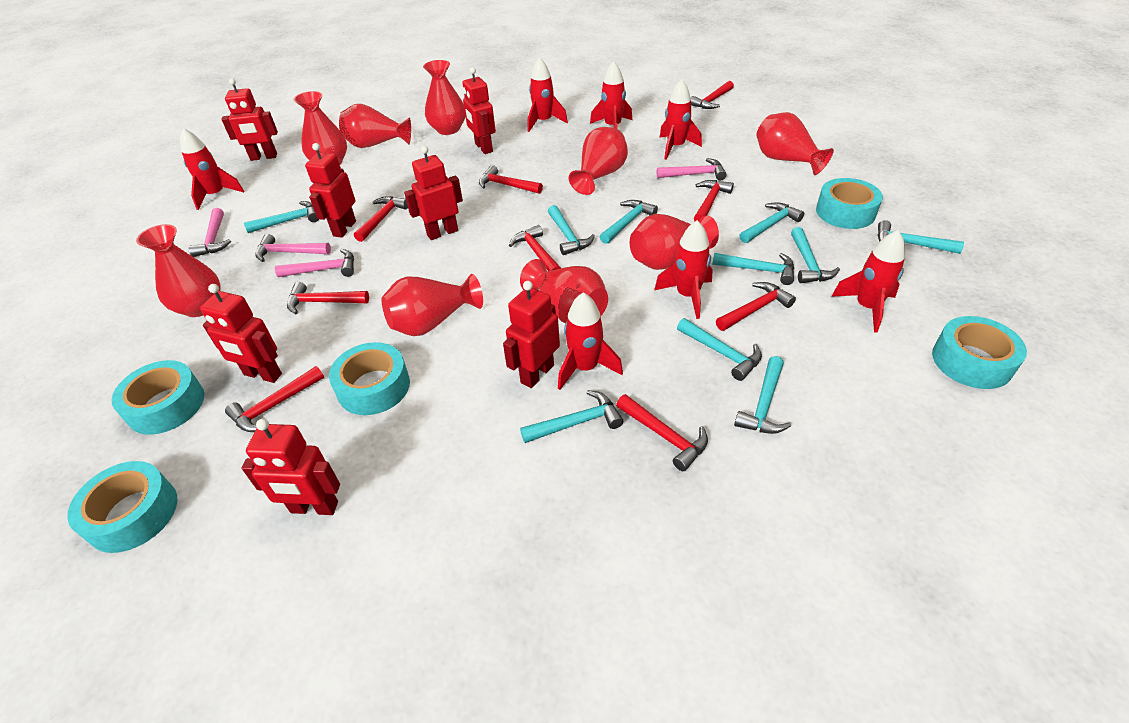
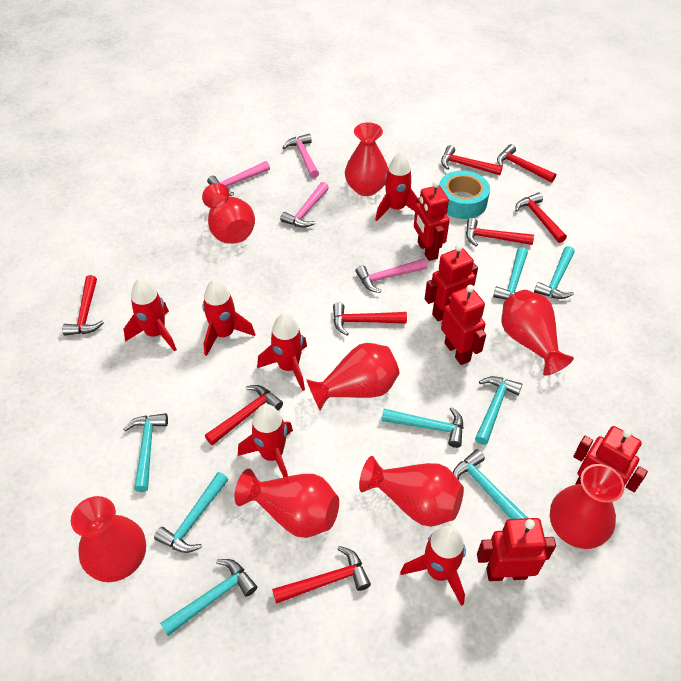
red hammer: [225,366,324,432] [287,282,369,314] [354,196,408,242] [479,165,543,194] [509,225,561,271] [616,394,708,471] [691,81,734,109] [694,180,734,221] [716,282,796,331] = 9 -> [62,275,104,336] [205,385,283,445] [272,546,371,604] [333,302,407,336] [441,145,503,175] [466,218,534,247] [497,144,556,183] [515,192,567,243] = 8
red robot: [200,284,282,383] [221,78,278,161] [242,419,340,515] [305,143,356,238] [404,146,463,240] [462,67,496,154] [503,281,560,388] = 7 -> [414,181,450,261] [425,244,478,321] [441,285,486,365] [477,518,556,581] [573,426,648,492] = 5
red rocket: [180,128,245,210] [527,57,568,132] [558,292,623,390] [590,61,632,129] [654,220,713,319] [660,79,702,160] [831,230,905,333] = 7 -> [124,279,177,352] [203,279,255,356] [238,404,293,477] [257,313,307,391] [375,152,417,221] [400,526,466,606] = 6
red vase: [136,224,221,317] [293,91,347,164] [339,104,411,148] [382,274,483,336] [423,60,466,135] [520,259,608,323] [569,127,628,195] [630,214,719,270] [756,112,834,175] = 9 -> [71,496,146,582] [202,183,255,244] [235,469,339,538] [306,343,400,411] [345,122,388,196] [359,456,464,527] [502,290,574,376] [550,464,624,549] = 8
turquoise hammer: [244,201,319,233] [520,390,623,443] [548,205,595,255] [600,200,658,244] [677,318,762,381] [712,253,794,285] [734,356,791,434] [739,202,804,243] [791,227,840,283] [878,220,964,254] = 10 -> [123,413,168,492] [154,472,228,553] [160,559,257,636] [382,407,463,448] [453,449,528,519] [475,376,523,445] [493,247,528,299] [534,246,575,299] = 8
turquoise tape: [67,461,178,553] [112,360,204,435] [329,342,410,415] [816,178,883,229] [932,316,1027,389] = 5 -> [439,171,490,219] = 1

